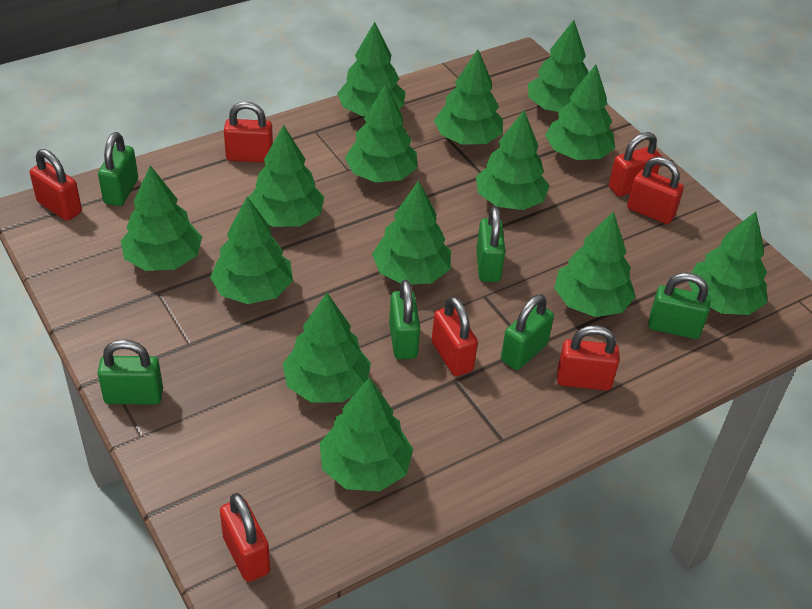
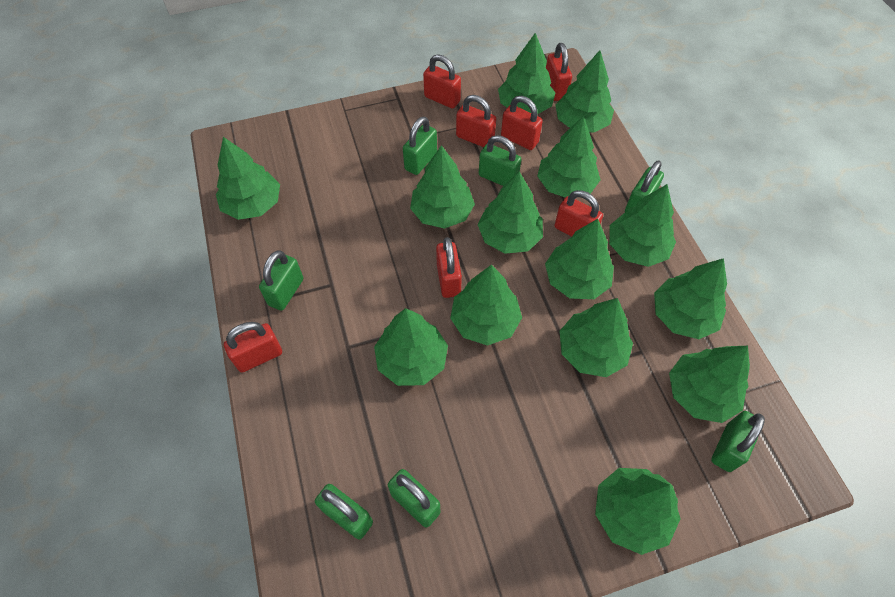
green padlock: [97,340,163,405] [98,132,138,206] [389,280,420,359] [476,207,505,282] [501,294,554,370] [648,273,711,339] = 6 -> [259,250,303,311] [315,484,373,539] [388,469,440,528] [403,117,437,175] [479,135,522,186] [625,160,664,213] [711,411,765,472] = 7

